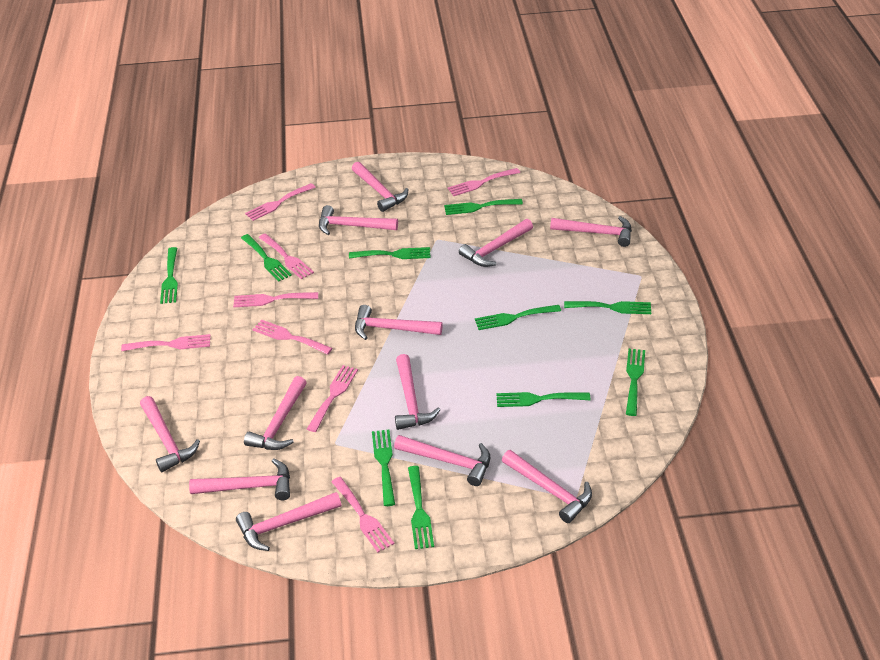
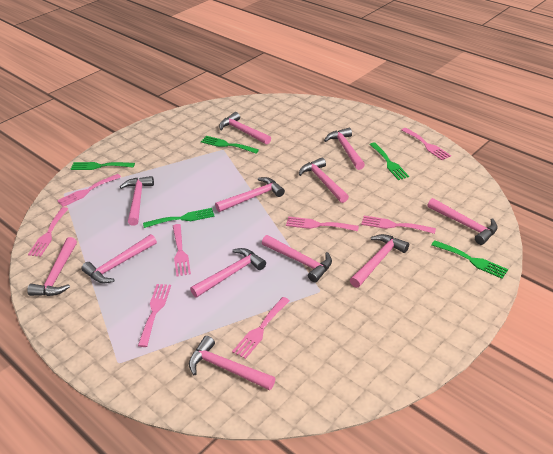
green fork: [160,247,178,304] [241,234,292,282] [349,247,430,259] [372,430,395,506] [408,466,434,549] [444,199,523,215] [475,305,561,330] [496,392,590,407] [564,301,651,314] [626,349,645,416] = 10 -> [71,162,135,170] [143,208,215,228] [201,136,259,154] [369,142,409,180] [432,240,508,279] = 5

